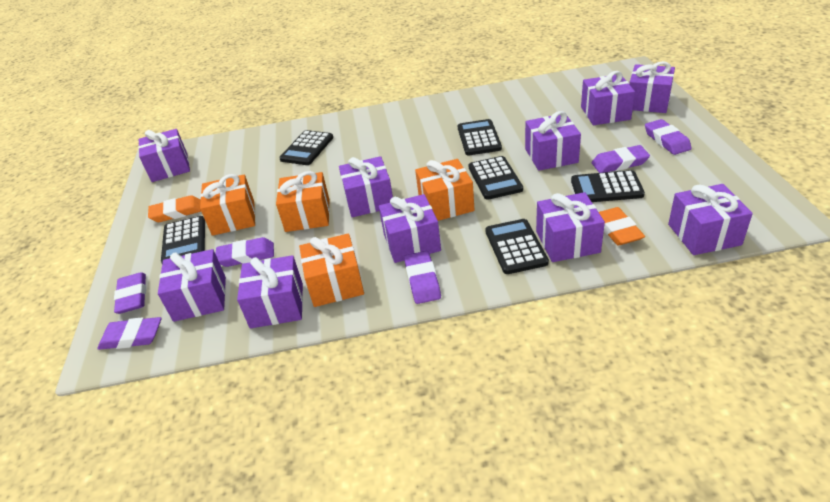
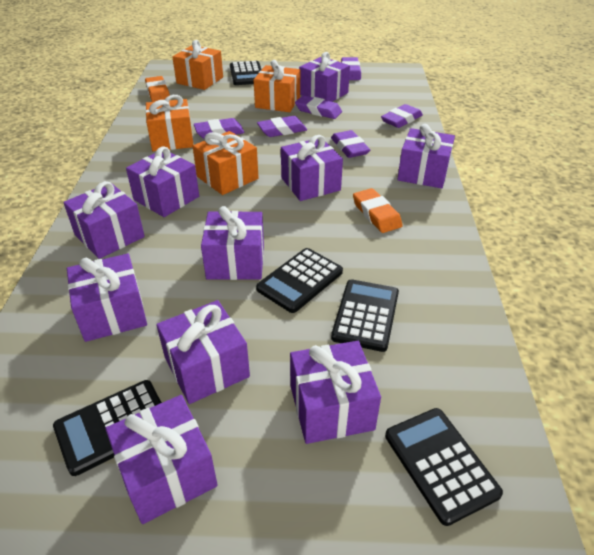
black calculator: [161,216,205,264] [279,130,333,165] [458,119,502,155] [469,156,523,200] [485,219,549,274] [571,170,645,202] = 6 -> [53,380,162,476] [230,61,262,85] [256,248,343,313] [331,279,399,352] [385,408,503,526] = 5

